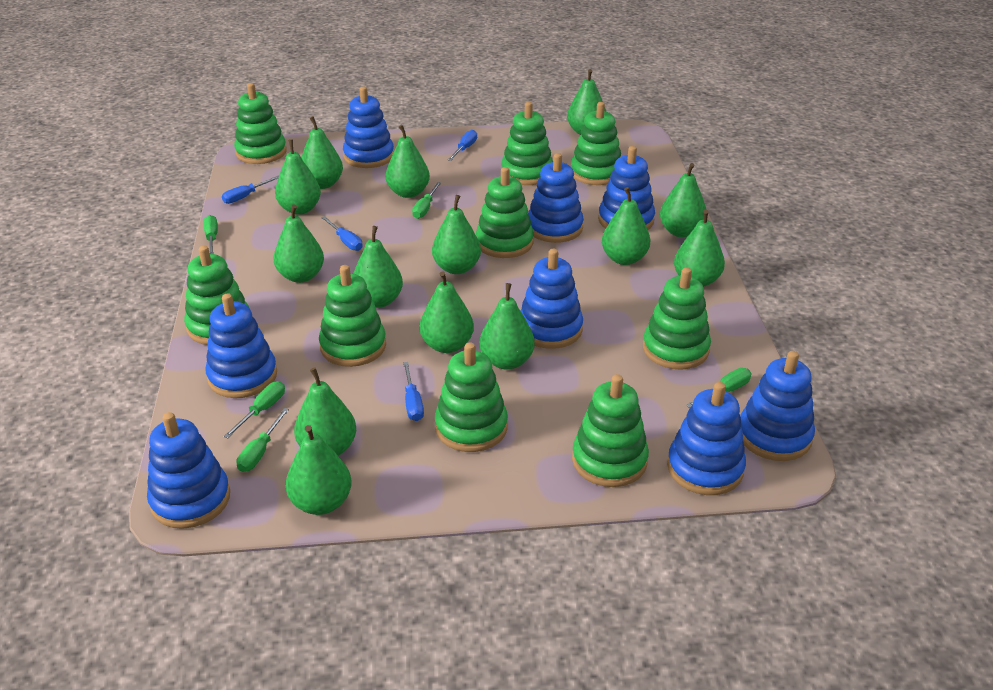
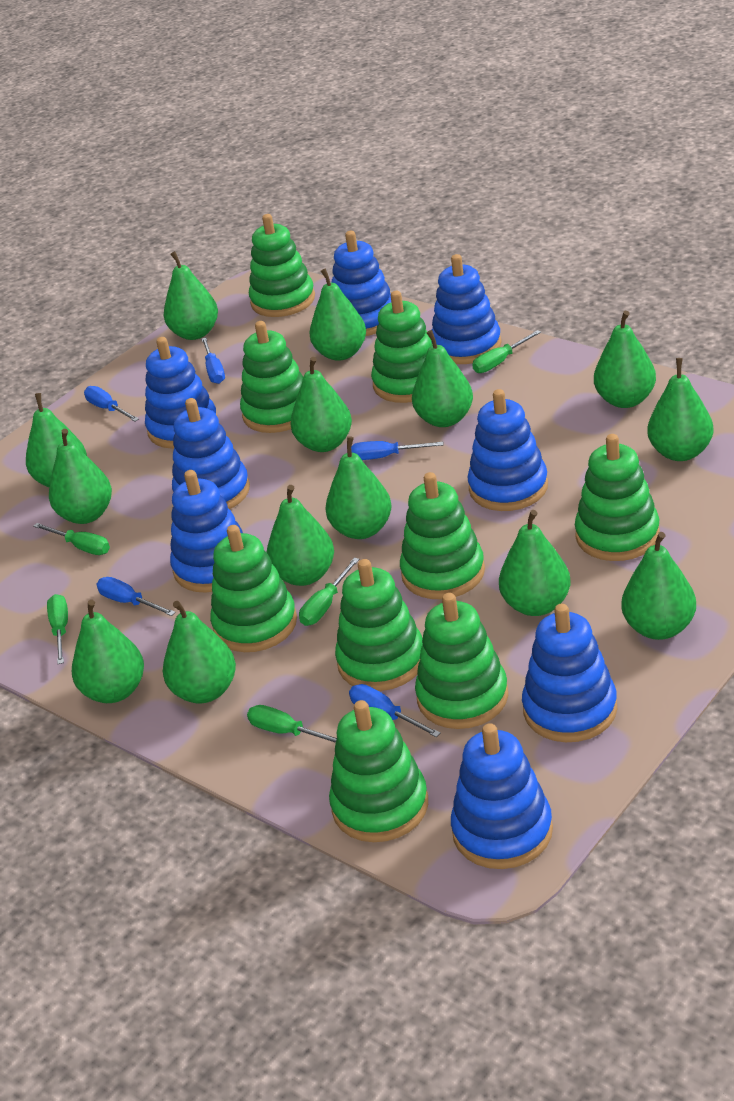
blue screwdriver: [222,176,279,204] [321,216,363,251] [403,362,424,421] [448,130,477,161] = 4 -> [84,386,139,421] [96,577,176,616] [201,338,225,384] [349,684,441,738] [351,441,443,460] = 5

